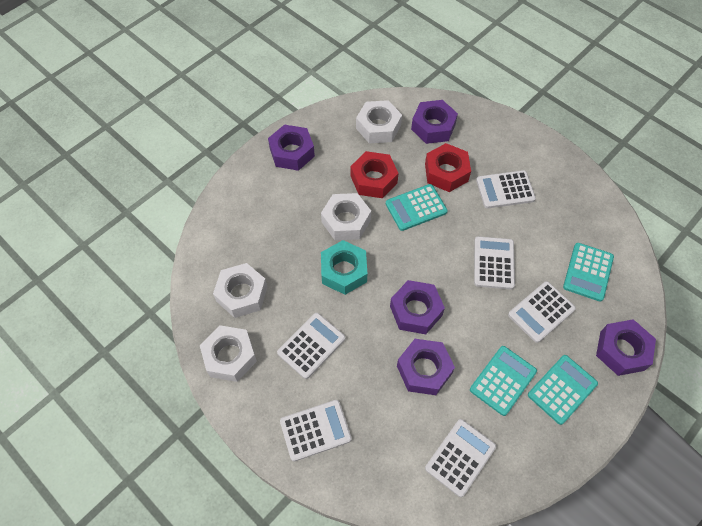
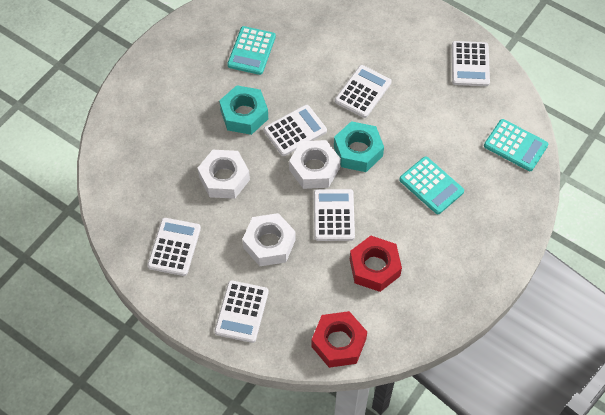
purple nut: [268,124,315,171] [390,280,445,334] [397,339,455,395] [411,100,458,144] [596,319,656,376] = 5 -> none = 0
turquoise calculator: [386,184,448,231] [470,346,537,416] [528,355,598,425] [563,243,614,302] = 4 -> [227,26,276,75] [399,156,464,214] [484,119,548,171] = 3
turquoise nut: [321,240,367,295] = 1 -> [219,85,268,135] [334,121,384,172] = 2
white nut: [200,325,257,382] [213,263,267,318] [321,193,371,240] [356,100,402,143] = 4 -> [198,150,250,199] [242,213,296,266] [289,140,341,189] = 3

